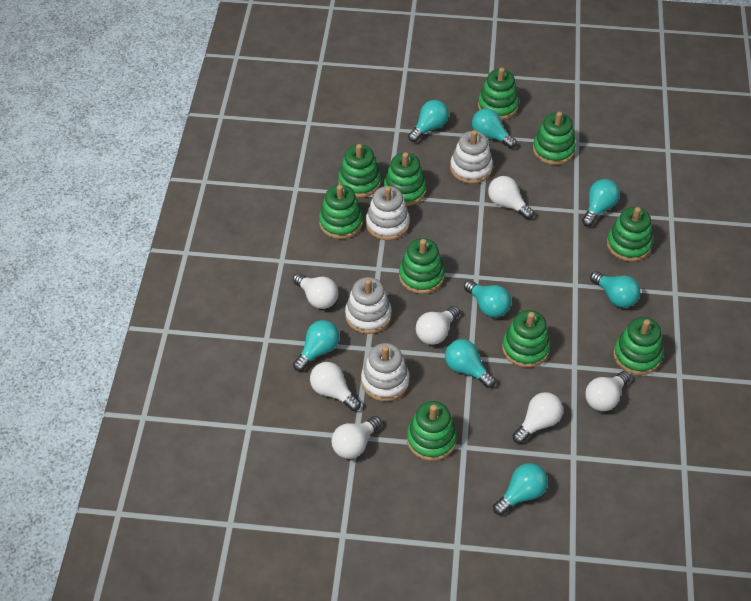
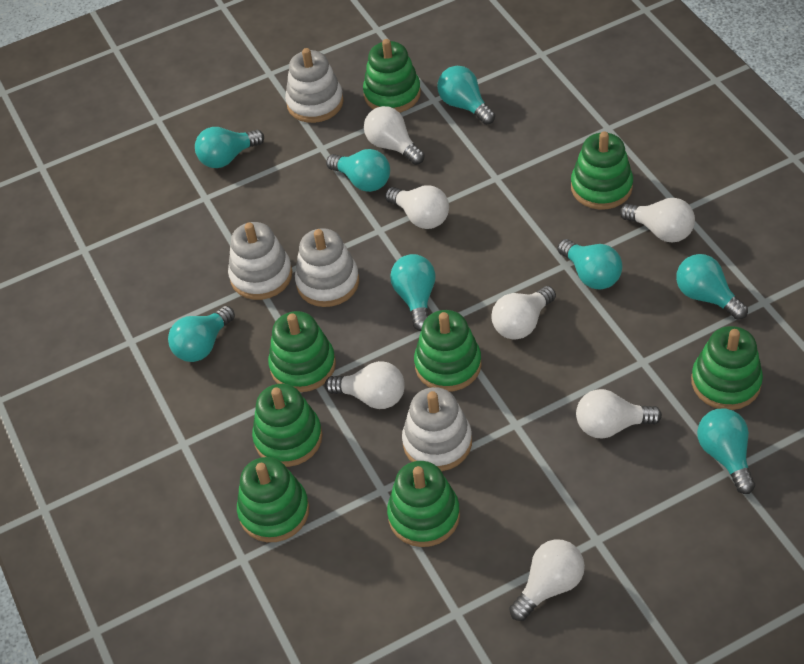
green stacking toy: [319,185,363,239] [338,144,381,198] [383,152,426,206] [399,238,445,294] [407,401,457,461] [478,68,519,120] [502,310,551,368] [533,112,576,165] [607,207,653,262] [613,317,663,375] = 10 -> [237,457,309,542] [252,384,323,467] [268,311,336,392] [363,39,421,113] [387,461,460,547] [414,310,482,392] [571,131,633,210] [691,326,763,410] = 8

